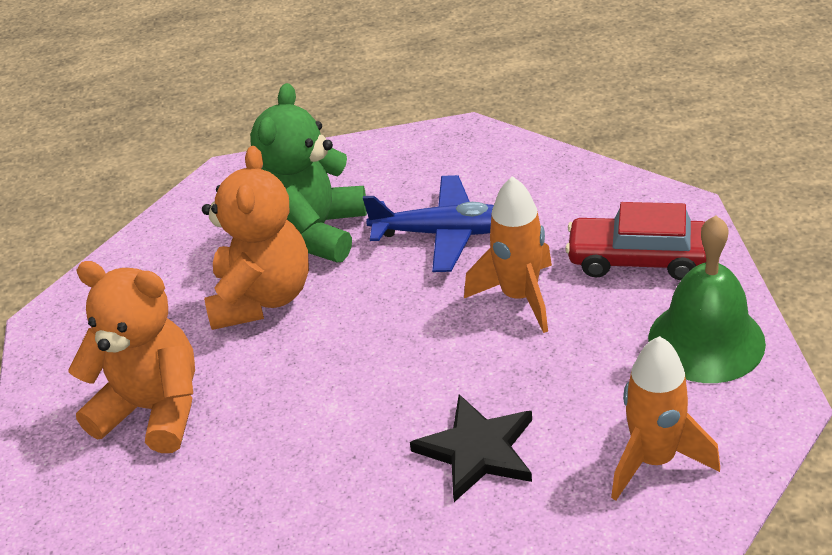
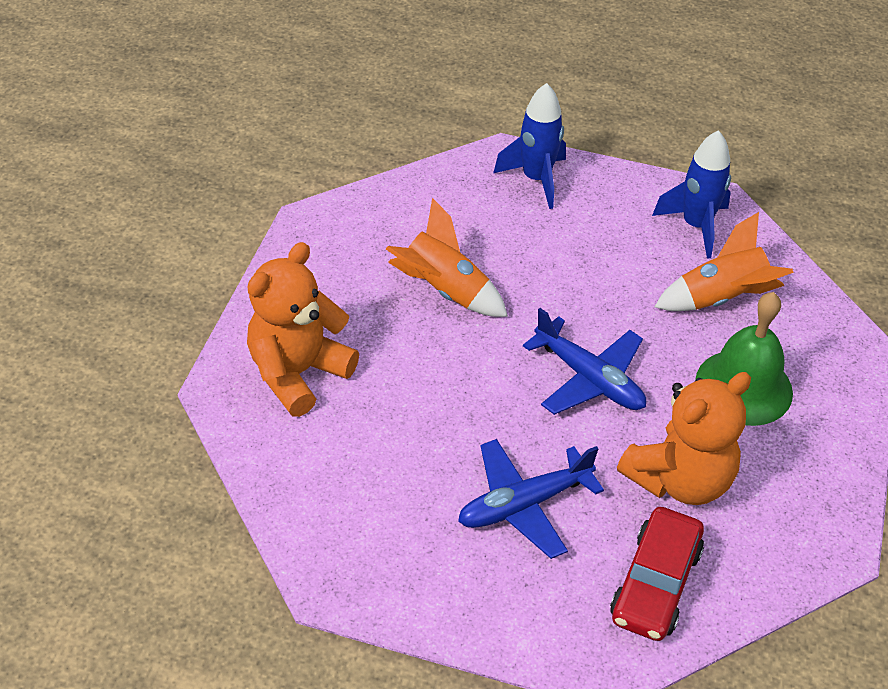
black star: [410,394,532,502] = 1 -> none = 0
blue plane: [363,175,494,272] = 1 -> [458,439,604,559] [523,308,646,415] = 2
blue rocket: none = 0 -> [493,83,566,209] [652,130,731,259] = 2
green teddy bear: [250,83,367,263] = 1 -> none = 0

